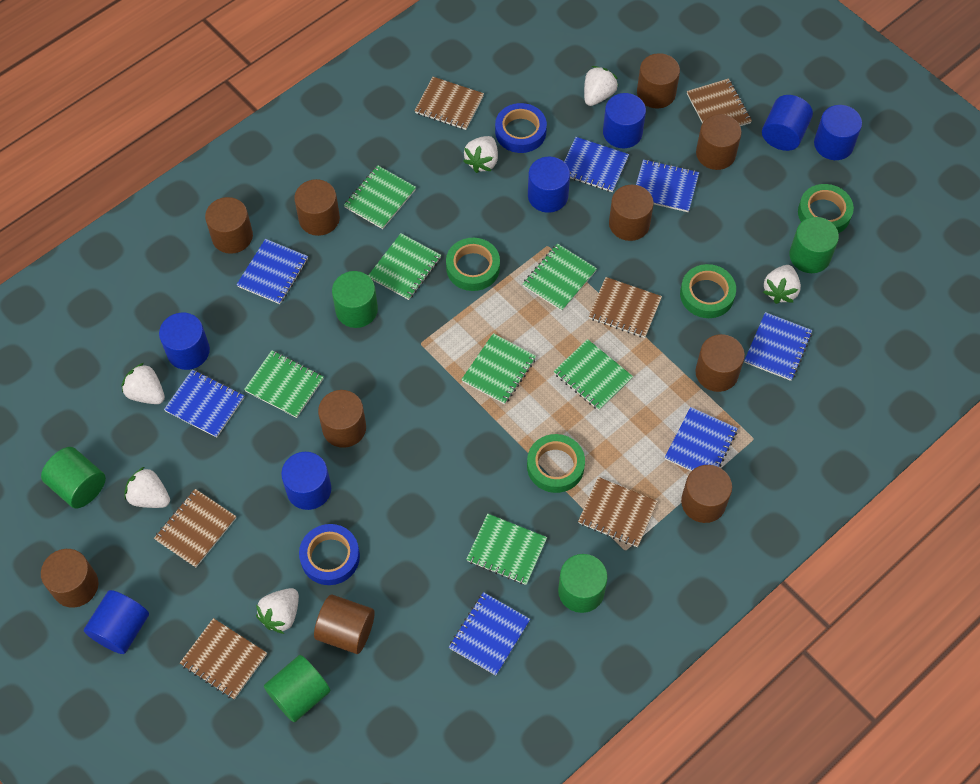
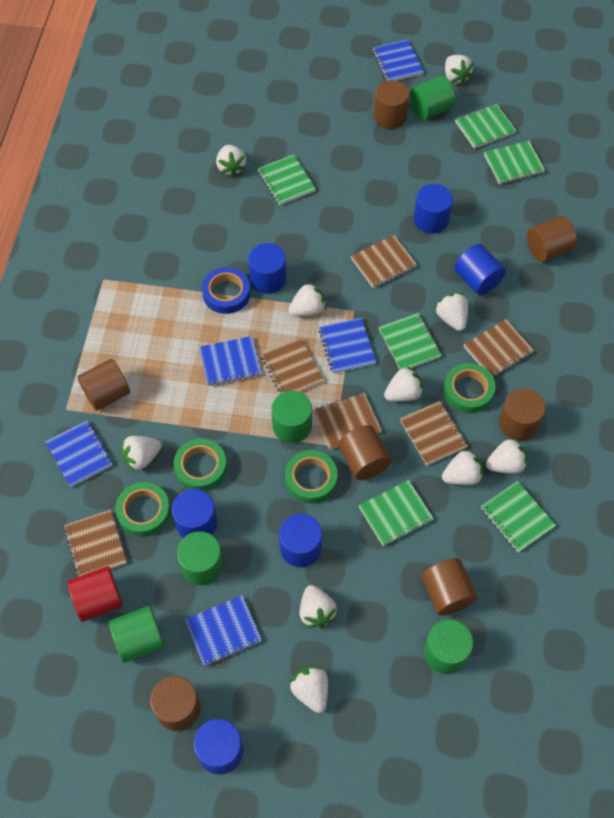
blue cylinder: [84,590,149,654] [159,313,210,370] [281,452,331,510] [528,157,570,213] [603,93,646,148] [762,95,813,151] [814,105,862,160] = 7 -> [172,489,217,538] [194,719,243,775] [248,243,287,294] [279,513,322,567] [414,184,453,234] [454,244,506,295] = 6
blue notebook: [164,370,244,438] [236,239,308,304] [449,592,530,676] [564,137,629,192] [636,159,699,212] [665,407,738,471] [744,312,812,381] = 7 -> [45,420,113,487] [185,595,262,666] [199,336,262,386] [318,318,376,373] [372,40,424,81] = 5
blue tape: [299,524,360,585] [495,103,547,153] = 2 -> [202,267,250,314] = 1
brown cylinder: [41,549,98,608] [205,197,253,254] [294,179,340,236] [314,595,375,654] [318,390,366,448] [609,185,654,241] [637,53,680,109] [681,465,732,523] [695,334,745,392] [696,114,742,170] = 10 -> [77,359,130,411] [150,676,201,731] [338,425,391,480] [373,80,410,129] [421,558,478,616] [499,388,546,441] [527,216,577,262] = 7
green notebook: [244,351,324,418] [344,165,416,229] [368,233,441,300] [461,333,536,404] [466,514,547,585] [523,243,597,311] [554,339,633,411] = 7 -> [258,154,316,206] [359,480,434,546] [379,313,442,370] [455,104,517,149] [481,481,556,552] [484,141,545,184] = 6
red cylinder: none = 0 -> [68,566,123,622] = 1
white strawberry: [122,363,165,404] [124,467,170,508] [256,588,299,634] [463,136,498,173] [584,66,618,106] [763,265,801,304] = 6 -> [121,436,162,472] [216,145,246,177] [288,282,326,316] [289,666,328,713] [300,585,337,628] [384,366,424,402] [435,293,468,331] [442,449,483,485] [445,55,474,85] [486,437,527,474] = 10

